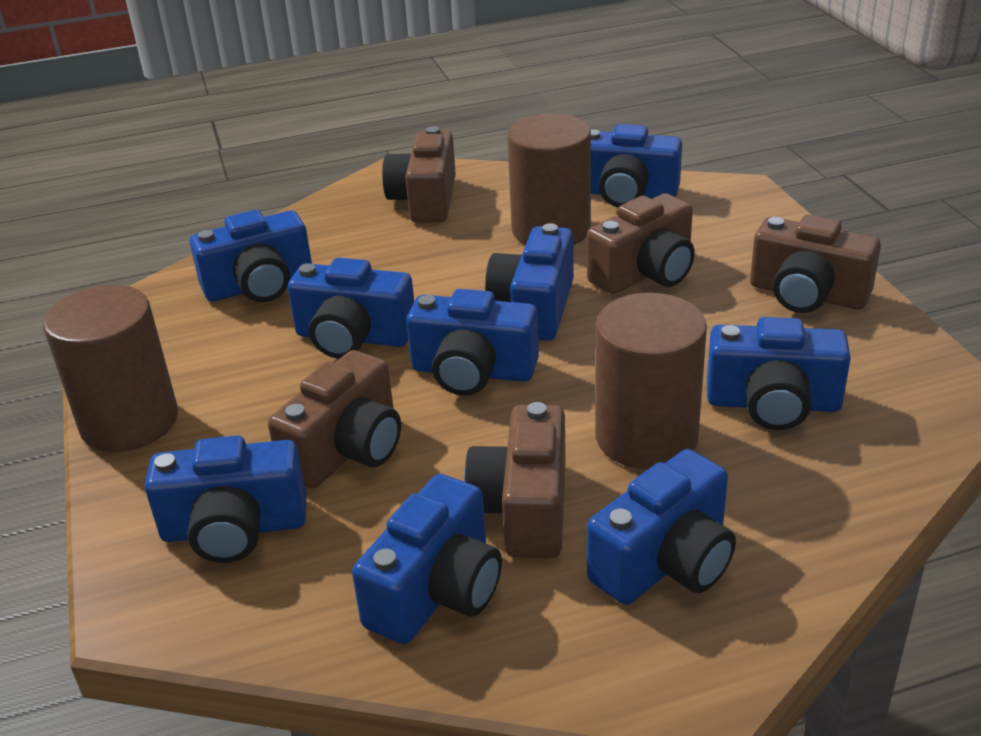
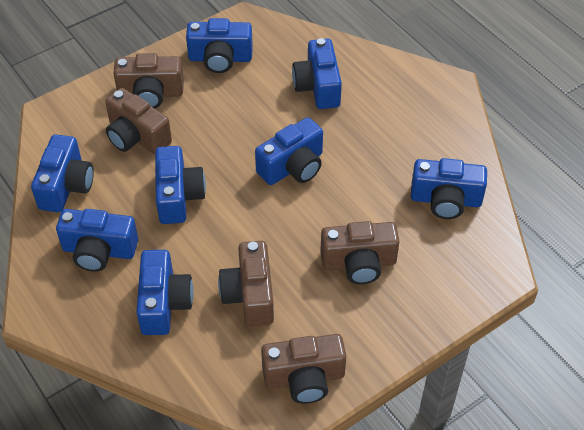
blue camera: [145,436,307,563] [190,210,312,302] [287,258,414,359] [352,474,502,644] [406,289,539,395] [485,223,574,341] [587,449,736,605] [591,124,682,207] [707,317,851,430] = 9 -> [31,134,94,212] [56,209,138,272] [136,250,194,335] [155,146,206,224] [186,18,253,73] [255,117,323,185] [292,38,342,109] [411,158,487,219] = 8
brown cylinder: [43,285,178,452] [507,114,591,245] [595,293,707,469] = 3 -> none = 0

